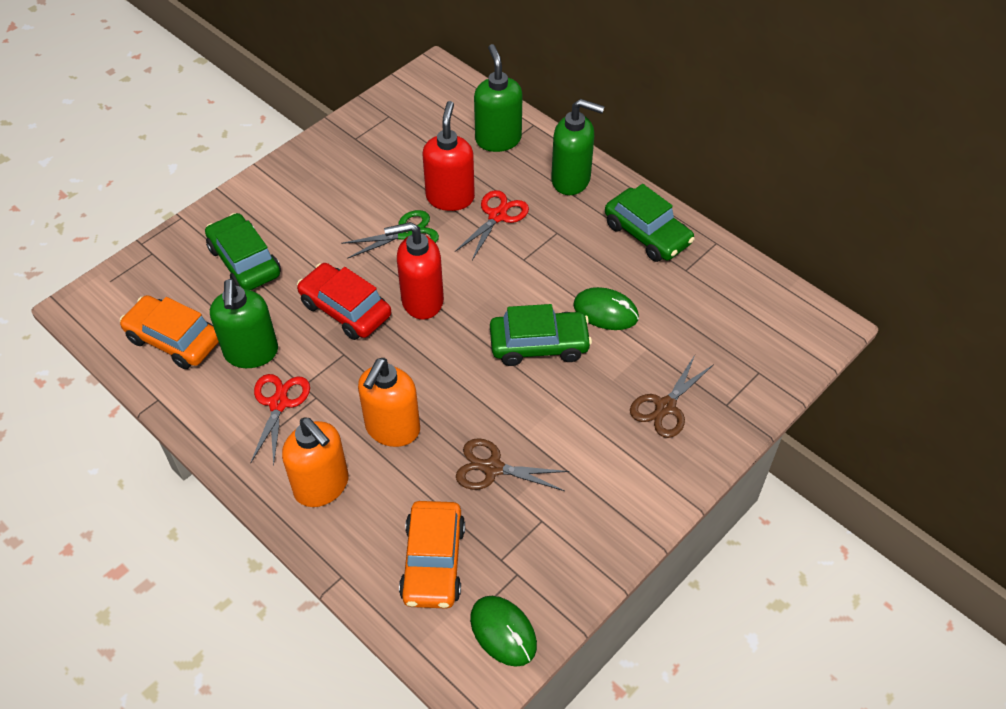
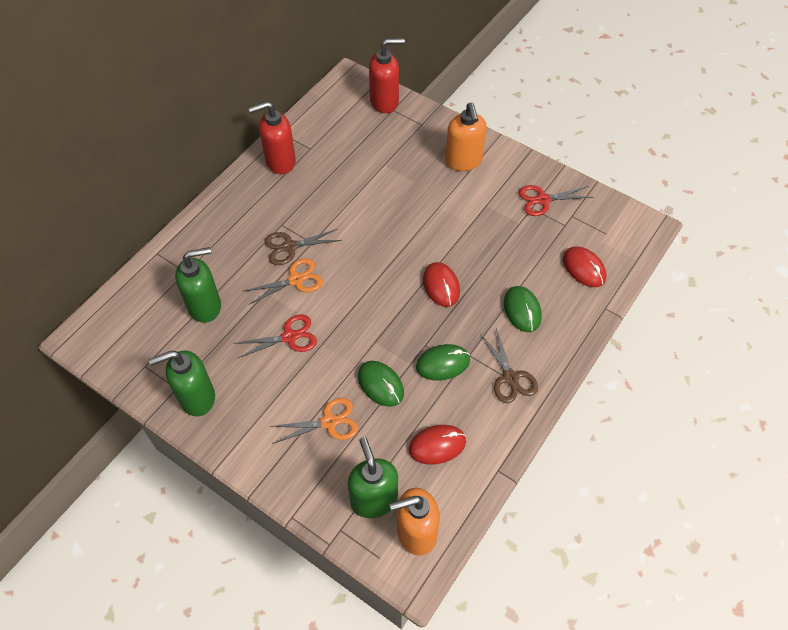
green car: [205,213,281,290] [490,304,592,366] [605,184,695,262] = 3 -> none = 0
green mouse: [470,596,537,667] [573,287,639,330] = 2 -> [358,361,404,407] [416,344,470,381] [504,286,542,332] = 3
green scissors: [341,210,439,259] = 1 -> none = 0
orange car: [120,295,219,369] [399,501,465,609] = 2 -> none = 0
orange scissors: none = 0 -> [244,258,323,304] [270,398,358,444] = 2
red car: [297,263,391,340] = 1 -> none = 0
red mouse: none = 0 -> [409,425,466,465] [423,262,460,307] [563,246,606,287] = 3

